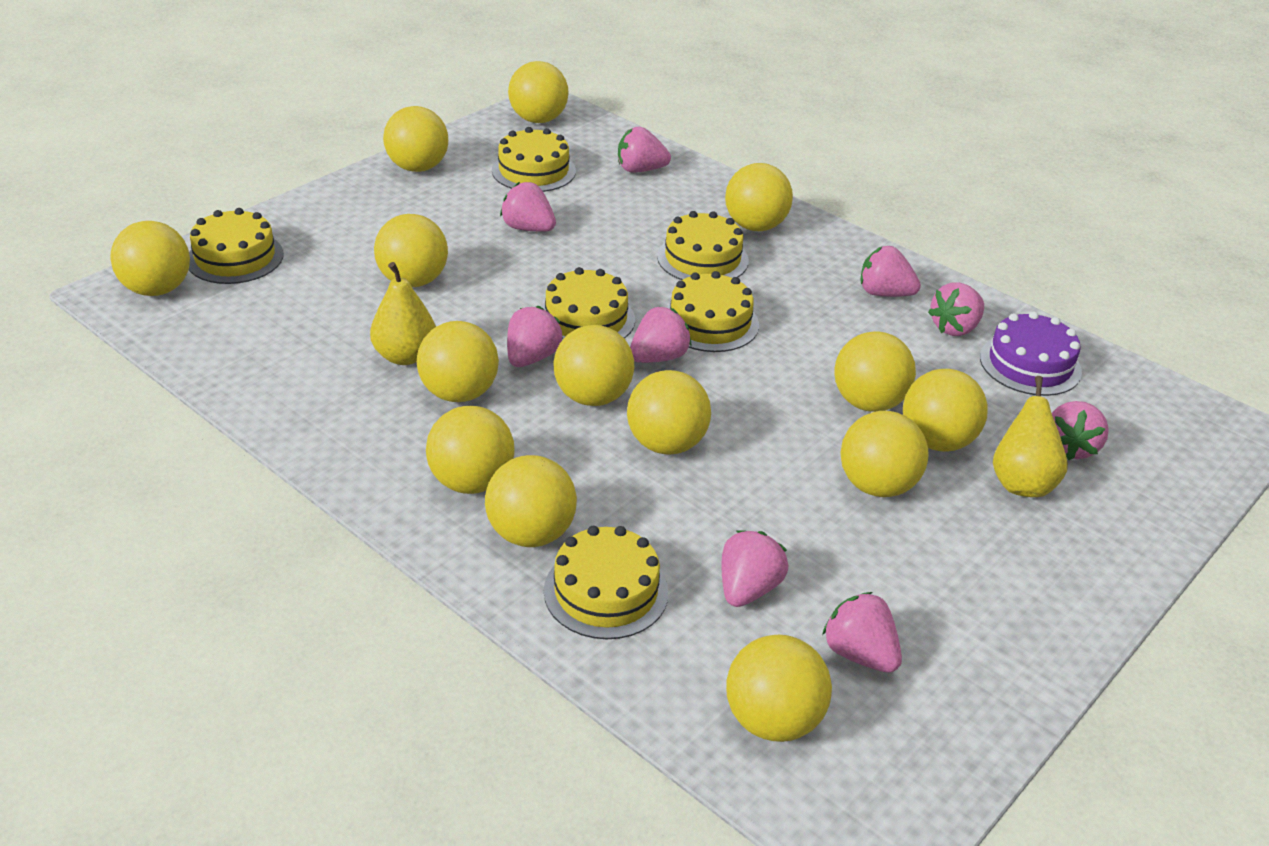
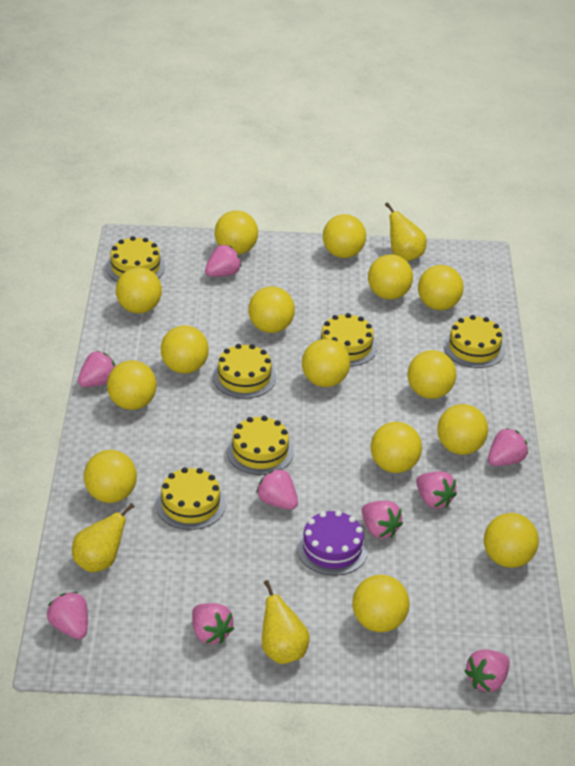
yellow ball: [110,221,190,296] [374,214,448,287] [383,106,448,172] [417,321,499,402] [426,406,514,494] [485,455,577,547] [508,61,569,123] [553,325,634,406] [627,370,711,454] [725,163,793,231] [726,635,832,742] [834,331,916,412] [840,411,929,497] [903,369,988,451] = 14 -> [84,450,137,503] [107,360,157,410] [116,267,162,313] [161,325,209,374] [215,211,258,254] [248,286,295,333] [302,339,350,387] [323,214,366,258] [352,575,409,632] [368,254,413,300] [371,422,422,473] [408,350,456,399] [418,265,464,310] [437,404,488,455] [484,513,539,568] = 15
yellow pear: [370,262,436,365] [993,376,1068,497] = 2 -> [72,503,135,572] [262,580,310,664] [385,202,427,261] = 3

